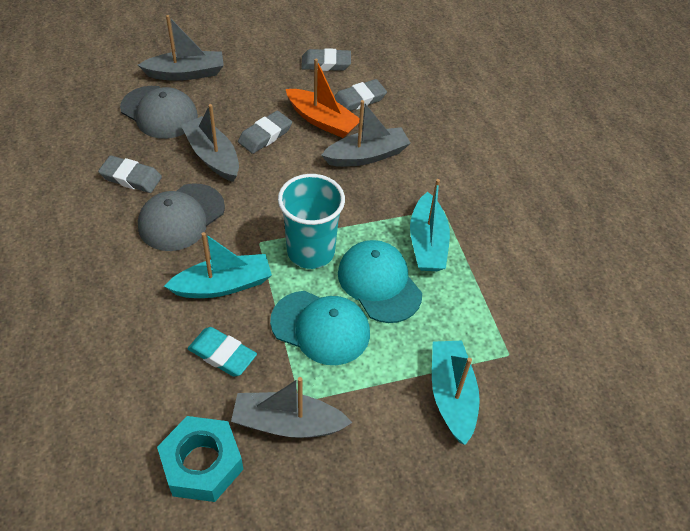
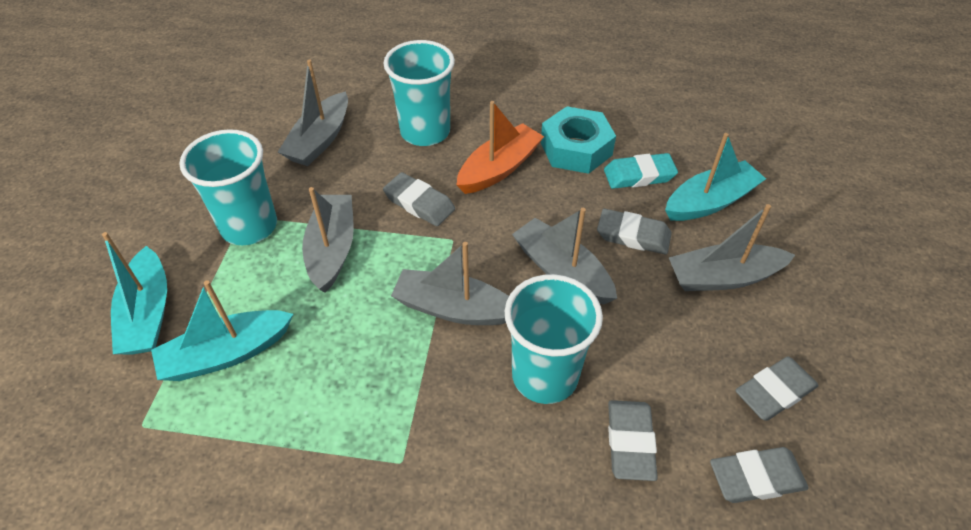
grey boat: [138,15,224,81] [181,104,239,182] [231,377,352,438] [321,100,411,167] = 4 -> [278,60,348,166] [302,187,354,293] [391,242,509,325] [512,208,617,304] [669,204,795,291] = 5
grey cap: [120,86,198,139] [138,183,225,251] = 2 -> none = 0
grey eraser: [98,155,162,193] [238,111,292,154] [301,48,351,71] [334,79,387,111] = 4 -> [383,172,455,226] [597,209,672,255] [608,400,658,481] [710,447,809,503] [735,356,819,421] = 5
turquoise cap: [270,291,370,365] [338,240,422,323] = 2 -> none = 0
turquoise cup: [278,174,345,269] = 1 -> [179,129,277,245] [383,40,455,146] [505,274,603,404] = 3

